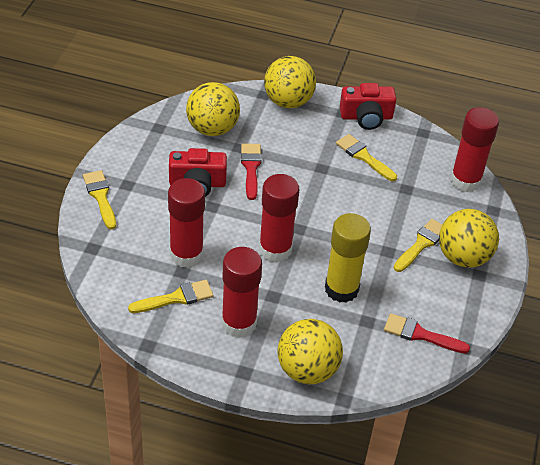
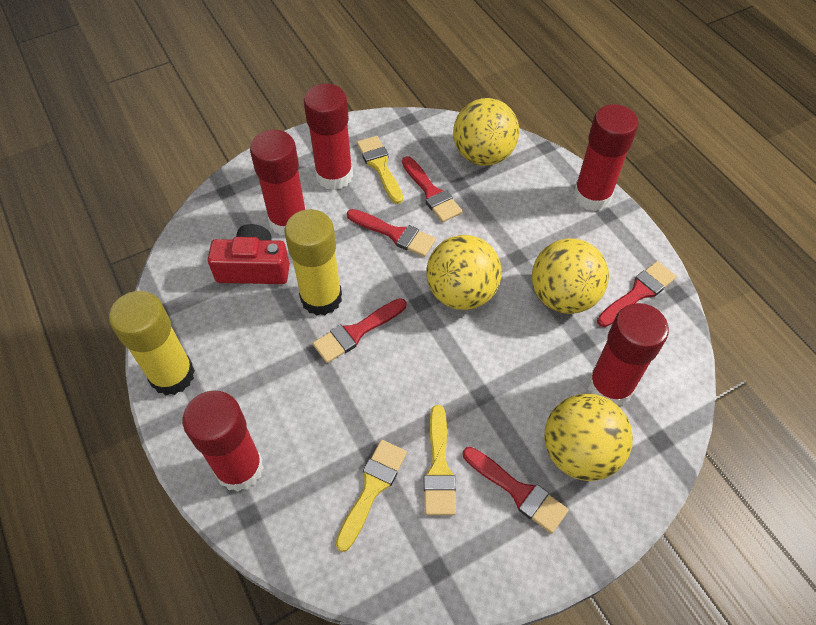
red brush: [241,143,262,200] [384,313,470,353] = 2 -> [313,298,406,363] [347,209,436,257] [402,156,462,222] [463,447,569,534] [597,261,677,327] = 5
red camera: [169,148,227,197] [340,83,396,130] = 2 -> [208,224,290,284] = 1
red glue stick: [168,178,205,268] [221,247,262,338] [259,174,299,263] [450,107,499,192] = 4 -> [183,390,264,492] [250,130,306,236] [304,84,353,190] [573,104,638,211] [588,303,669,406] = 5
yellow brush: [83,170,116,229] [128,280,214,313] [336,134,397,181] [394,219,443,272] = 4 -> [335,440,407,552] [357,136,403,204] [424,405,456,515] = 3
yellow glue stick: [325,213,371,303] = 1 -> [109,291,195,395] [285,209,342,316] = 2

